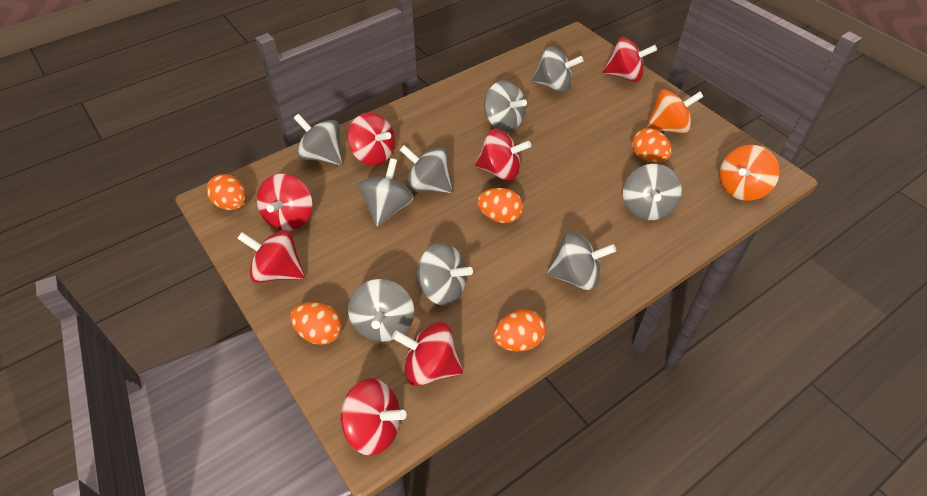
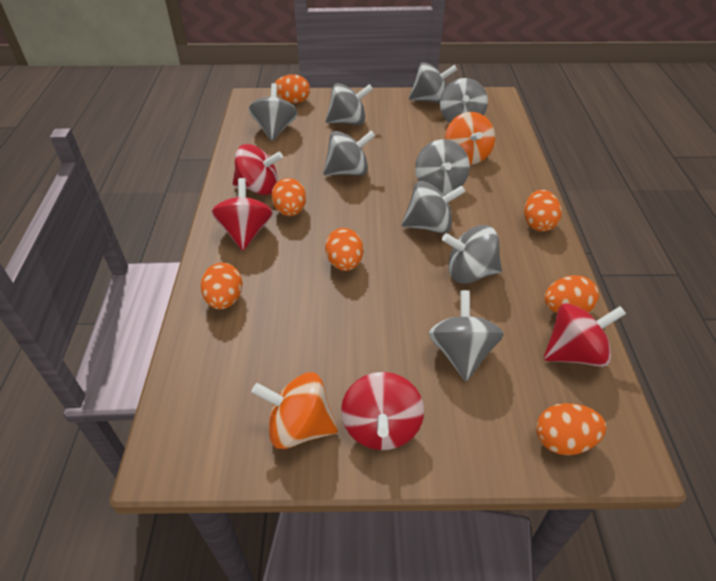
orange egg: [207,174,247,210] [290,302,342,345] [477,188,523,223] [494,310,546,351] [632,128,672,163] = 5 -> [201,263,243,309] [271,178,306,216] [275,74,310,103] [325,228,363,271] [524,190,562,232] [536,403,606,455] [544,275,599,313] = 7
red spinning top: [237,230,305,283] [257,174,312,231] [340,379,406,456] [348,112,395,166] [392,322,463,386] [475,129,531,181] [603,37,657,82] = 7 -> [212,178,273,251] [232,144,283,195] [341,372,424,450] [544,303,626,367] = 4

